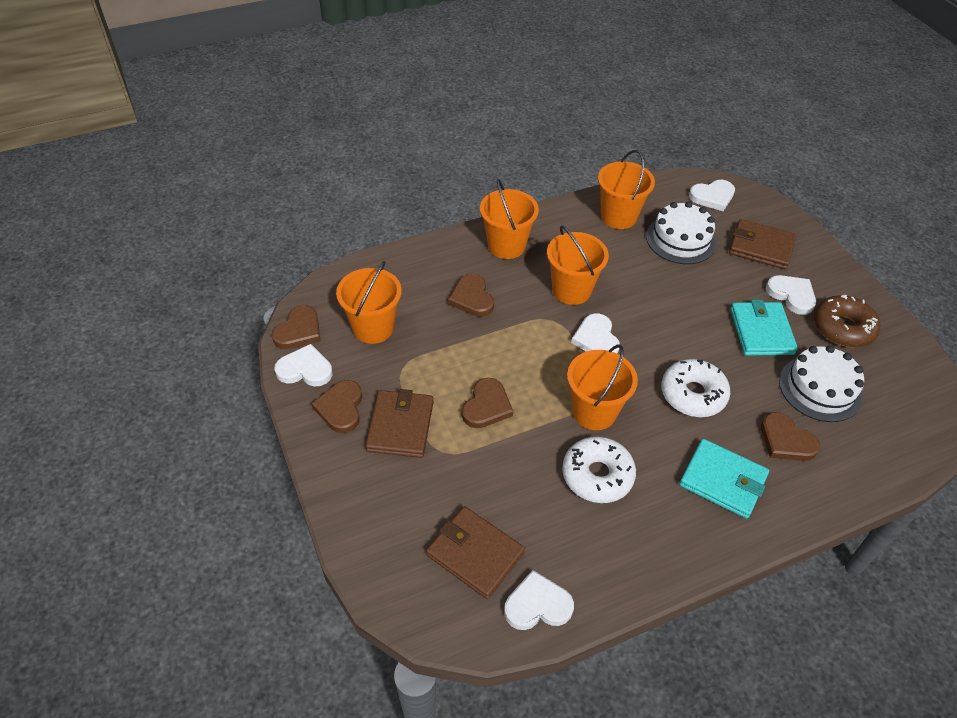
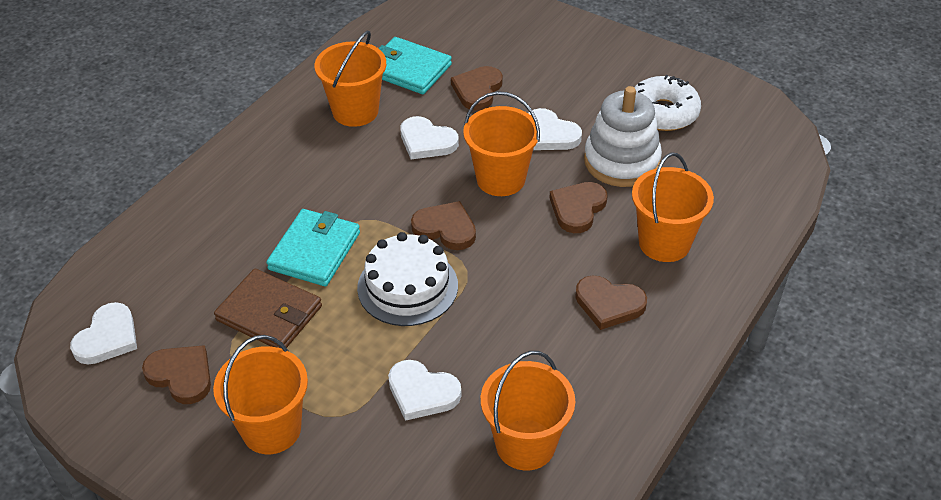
brown donut: [814,295,880,348] = 1 -> none = 0
brown wallet: [365,389,434,458] [426,506,525,599] [729,219,796,269] = 3 -> [214,269,322,349] = 1
white cake: [646,202,717,264] [779,345,864,422] = 2 -> [357,232,458,326] = 1
white donut: [562,436,636,503] [661,359,730,417] = 2 -> [634,75,701,131] = 1
white heart: [274,344,333,387] [504,570,574,630] [571,313,620,354] [689,180,735,211] [766,275,816,315] = 5 -> [70,302,137,365] [388,360,462,421] [400,116,459,159] [528,108,582,150] = 4
white stacking toy: none = 0 -> [584,86,662,187] = 1

